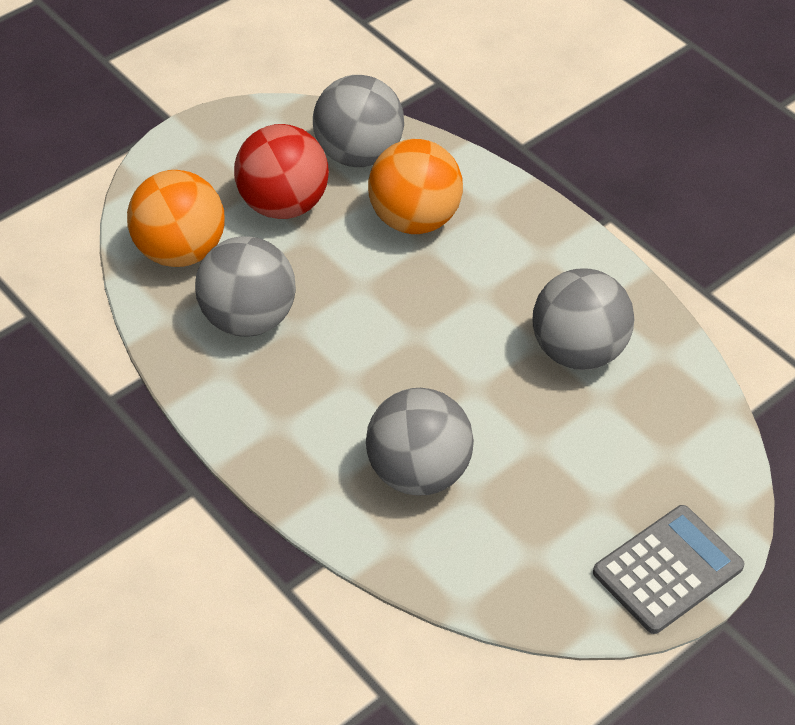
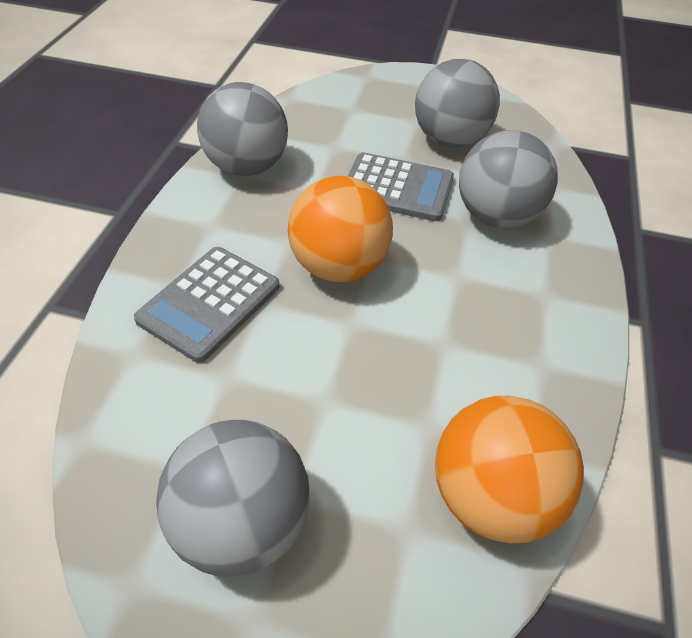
grey calculator: [593,505,745,634] = 1 -> [134,247,279,363] [347,152,454,221] = 2
red ball: [234,124,329,219] = 1 -> none = 0

